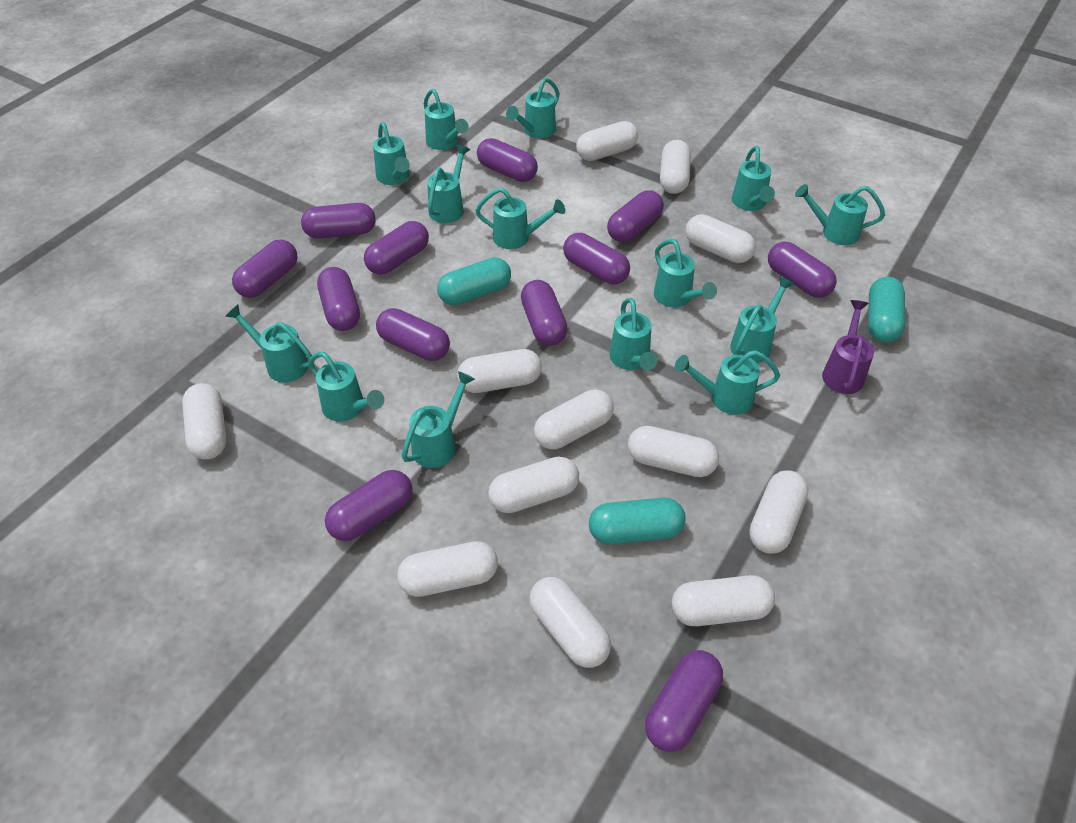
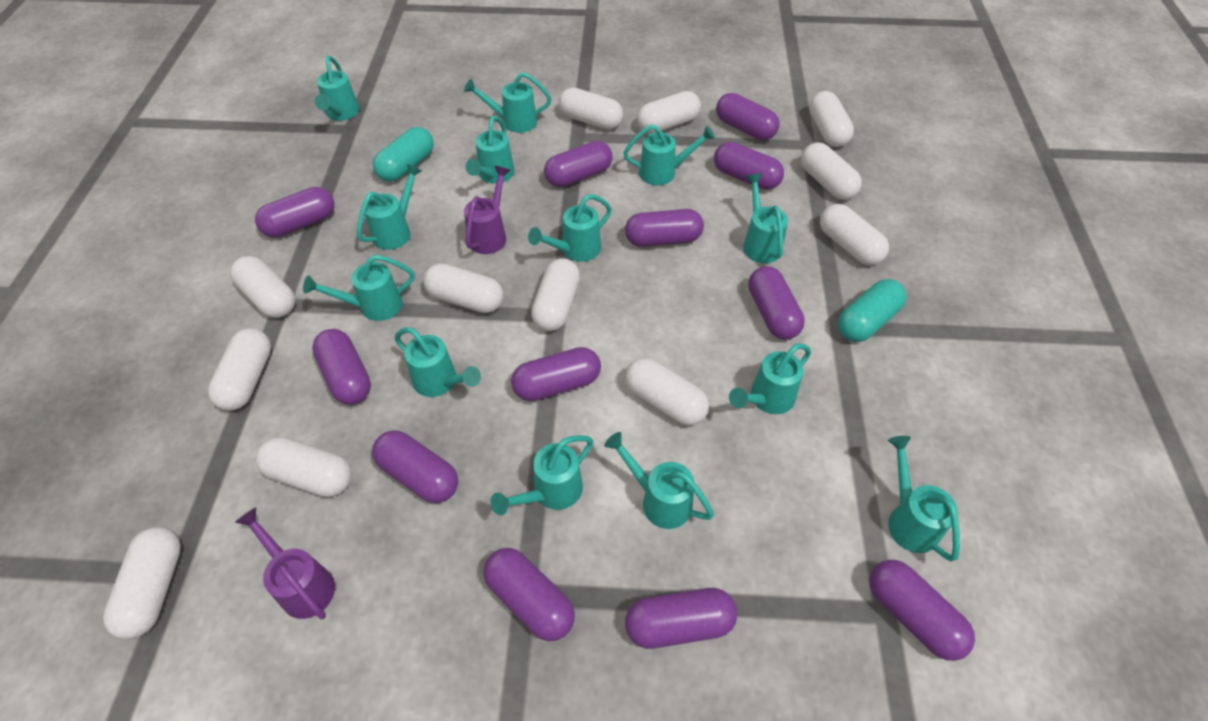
purple watering can: [822,300,874,394] = 1 -> [235,507,335,619] [464,166,511,254] = 2
turquoise capsule: [437,257,511,305] [589,497,686,544] [868,277,905,342] = 3 -> [373,127,434,182] [838,279,907,342] = 2
turquoise watering can: [225,305,312,383] [308,352,384,422] [373,122,410,185] [402,371,475,468] [424,89,469,150] [427,145,470,223] [475,188,565,249] [506,78,560,138] [609,298,657,370] [654,239,717,307] [675,350,780,415] [730,276,794,363] [732,146,775,211] [795,184,885,245] = 14 -> [303,255,415,321] [315,56,359,121] [357,164,422,250] [395,327,481,397] [464,72,552,133] [465,116,514,183] [491,435,593,515] [528,194,612,262] [604,432,714,529] [623,125,715,185] [729,343,811,414] [743,173,788,263] [888,436,960,562] = 13

